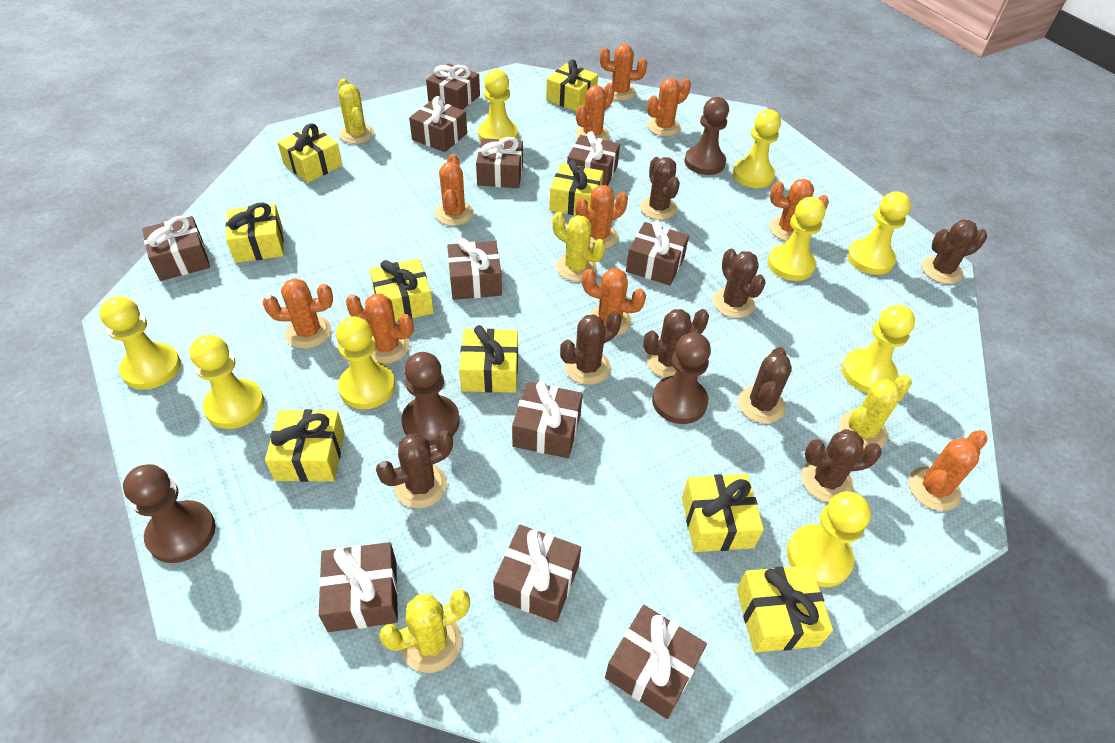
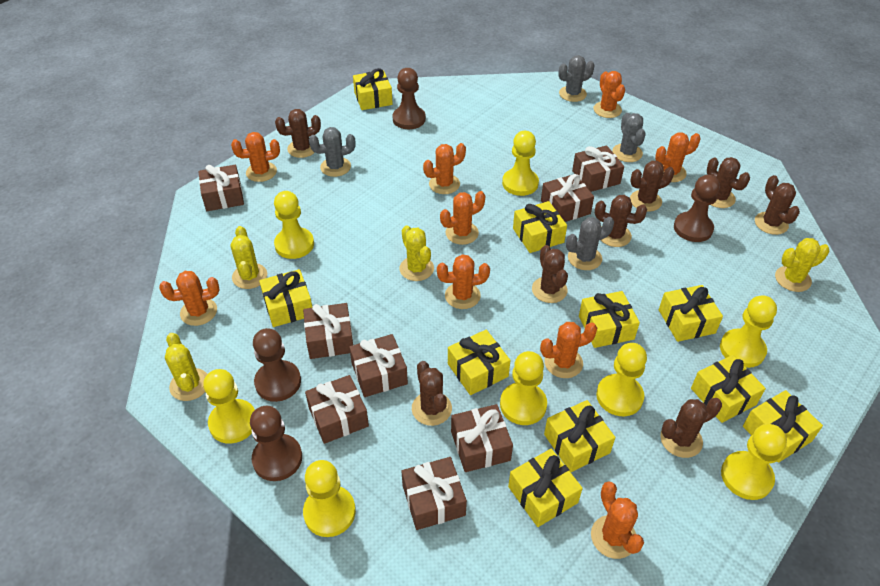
brown gift: [142,216,210,281] [319,542,398,632] [409,96,467,152] [426,63,480,110] [447,238,502,300] [476,137,523,188] [493,525,581,622] [512,381,583,458] [567,131,620,186] [605,605,707,719] [626,220,689,286] = 11 -> [198,165,244,211] [303,303,353,359] [305,375,369,444] [349,334,408,397] [401,457,467,530] [451,404,513,472] [541,174,594,222] [572,145,624,192] = 8
grey cactus: none = 0 -> [309,127,356,177] [558,55,594,102] [566,217,614,270] [612,113,646,162] = 4
orange cactus: [263,278,333,349] [346,293,414,364] [435,154,474,226] [575,185,628,249] [576,83,615,141] [582,268,646,336] [600,44,647,101] [647,78,691,136] [769,179,829,241] [908,430,988,511] = 10 -> [159,271,219,326] [231,132,280,182] [423,143,466,194] [437,254,490,309] [440,191,486,245] [540,322,597,378] [591,481,644,559] [593,71,625,118] [655,132,701,182] = 9
yellow gift: [226,202,284,263] [265,409,345,482] [277,123,343,183] [369,258,434,322] [459,325,518,393] [546,60,598,111] [549,160,603,215] [682,474,764,552] [737,565,833,653] = 9 -> [259,269,312,327] [353,68,393,110] [448,330,510,395] [508,449,583,527] [513,201,567,253] [544,400,615,472] [579,291,640,348] [659,285,723,342] [691,355,766,423] [743,390,823,463] = 10
yellow pawn: [100,296,181,390] [190,335,264,429] [336,316,395,409] [478,69,518,141] [733,109,781,188] [768,197,825,281] [787,491,871,587] [842,305,915,393] [847,191,911,275] = 9 -> [203,369,255,444] [274,191,314,259] [303,460,356,537] [500,351,547,425] [502,131,539,196] [596,343,647,416] [720,295,777,368] [721,424,787,500] = 8

